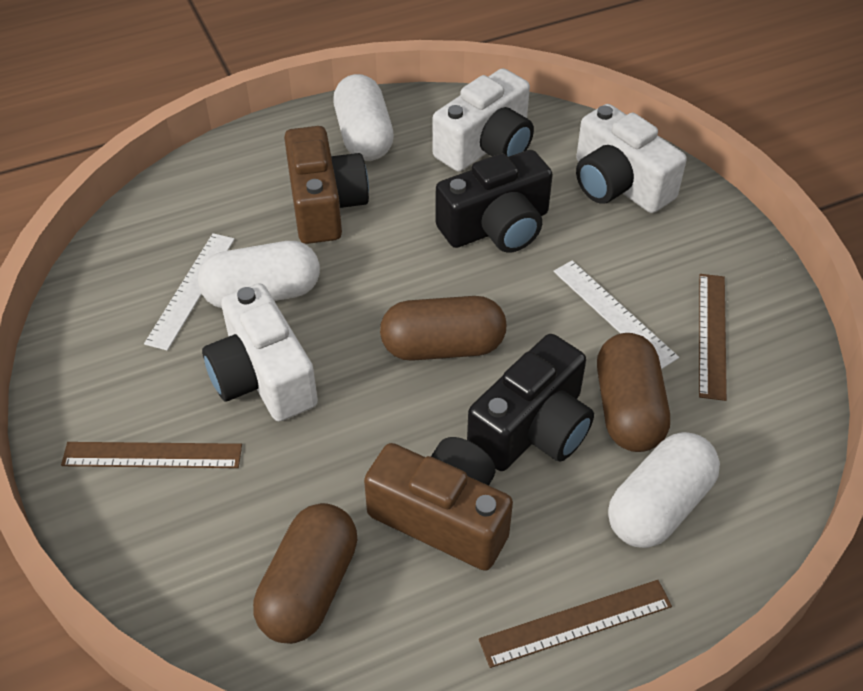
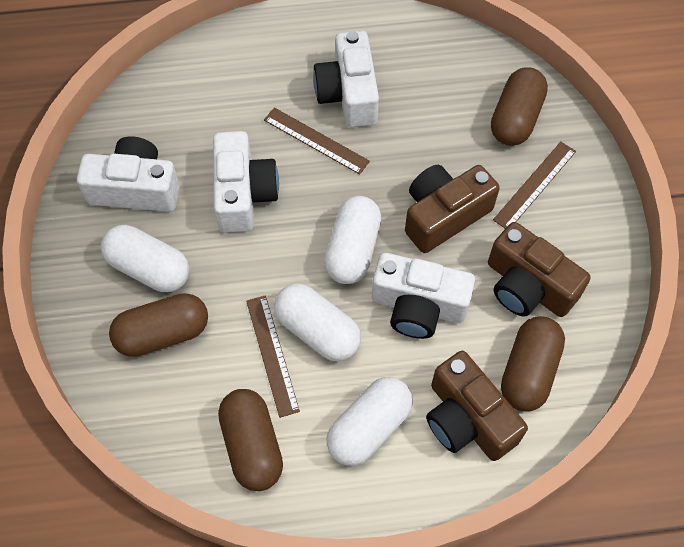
black camera: [436,150,553,253] [467,334,594,471] = 2 -> none = 0
brown camera: [284,126,369,244] [364,437,513,571] = 2 -> [405,165,500,253] [426,351,528,461] [488,222,591,317] = 3
brown capsule: [253,503,357,644] [380,296,506,361] [597,333,670,452] = 3 -> [109,293,208,357] [218,389,283,491] [491,67,548,146] [501,316,565,411] = 4
white camera: [202,283,318,421] [433,68,534,172] [576,104,687,213] = 3 -> [77,136,180,212] [213,131,279,233] [313,31,379,127] [372,253,475,339] = 4
white capsule: [198,241,320,308] [333,74,394,161] [608,432,720,548] = 3 -> [101,225,190,292] [274,283,361,361] [324,196,381,284] [327,377,413,466] = 4
white ruler: [144,233,235,351] [553,261,679,369] = 2 -> none = 0

